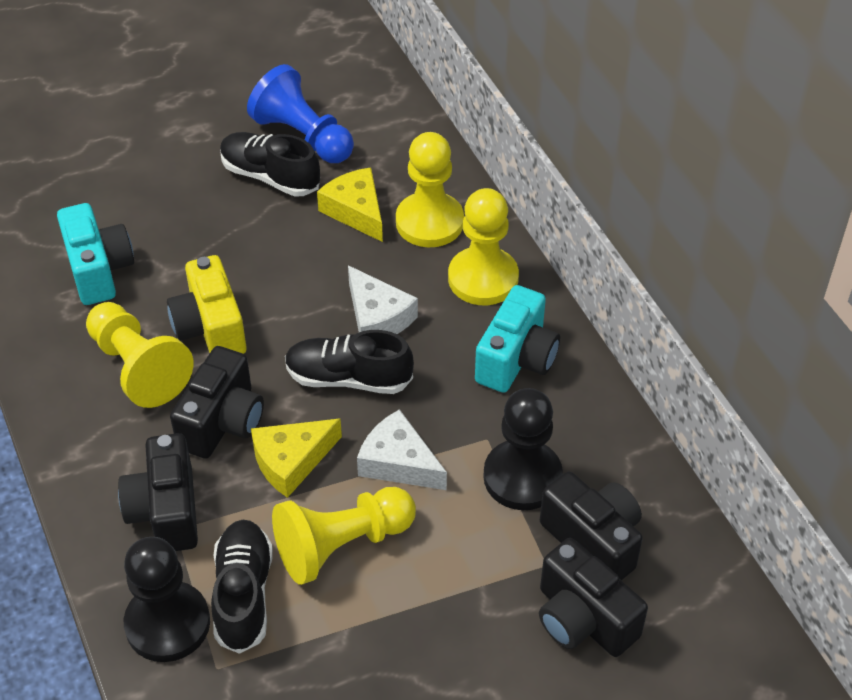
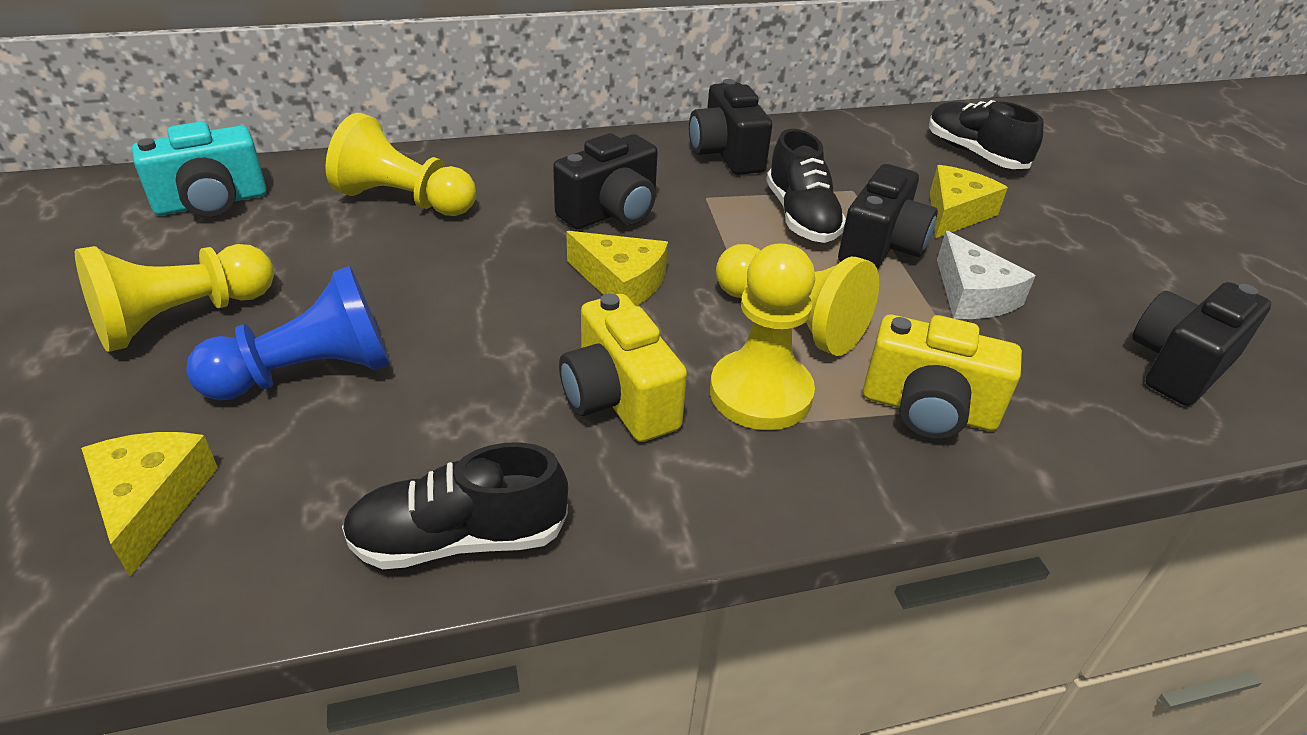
black pawn: [124,537,210,662] [483,388,563,510] = 2 -> none = 0
turquoise camera: [57,203,134,305] [475,285,560,393] = 2 -> [132,122,266,217] = 1
white cheese: [348,265,418,334] [357,409,447,490] = 2 -> [937,231,1036,319] = 1
yellow camera: [167,255,246,354] = 1 -> [559,293,687,442] [863,315,1022,439] = 2
yellow cheese: [251,419,342,498] [317,168,383,242] = 2 -> [81,432,218,577] [566,231,668,306] [930,165,1008,238] = 3

